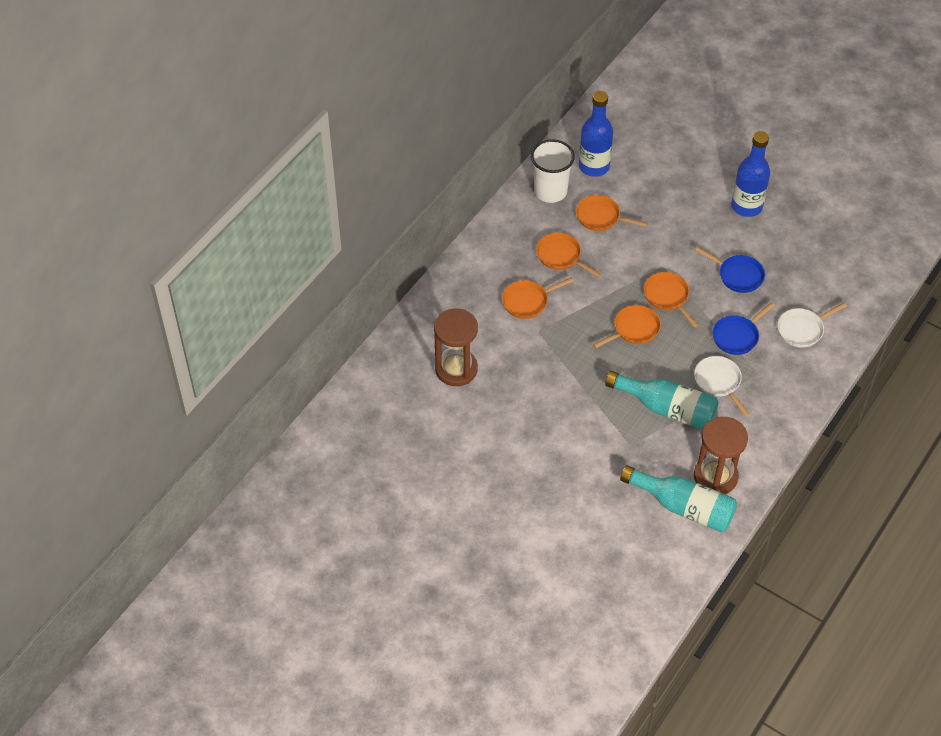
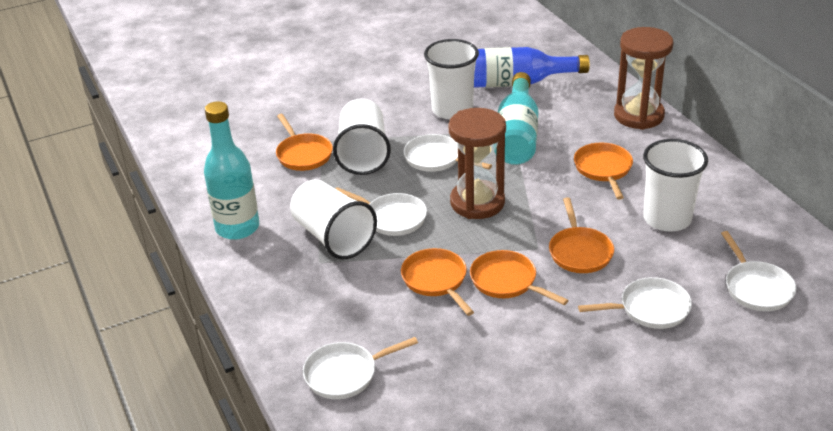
blue bottle: [579,91,613,177] [731,131,770,217] = 2 -> [474,47,590,88] = 1
blue pan: [695,247,765,293] [713,302,775,355] = 2 -> none = 0
white cup: [531,139,575,203] = 1 -> [290,180,377,260] [333,99,391,175] [424,39,479,120] [643,139,708,232] = 4
white pan: [694,356,749,416] [778,303,847,348] = 2 -> [303,337,418,399] [335,187,427,236] [404,134,492,172] [578,277,692,329] [721,231,796,311] = 5

